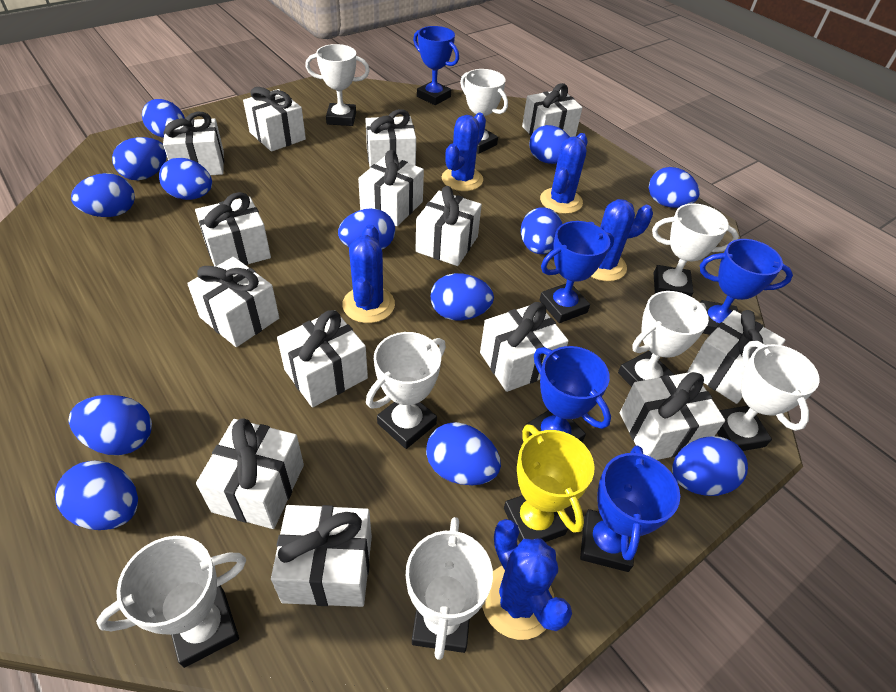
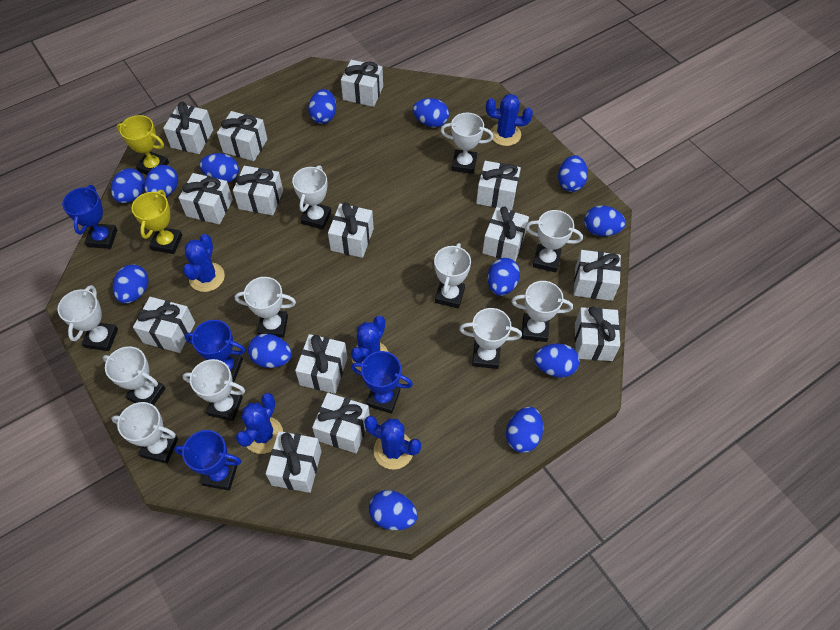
blue trophy: [413,26,459,105] [526,346,611,442] [539,221,614,323] [580,445,680,572] [700,239,793,335] = 5 -> [62,185,117,249] [174,430,241,490] [184,320,246,382] [351,351,413,414] = 4
white trophy: [96,536,246,668] [305,44,370,126] [366,332,446,449] [406,517,493,660] [460,69,508,154] [618,291,709,387] [652,203,739,297] [717,341,820,451] = 8 -> [58,285,118,351] [102,346,166,405] [111,402,178,464] [182,359,245,421] [235,277,296,338] [292,165,331,229] [434,243,471,308] [441,112,493,174] [459,308,522,369] [511,281,573,342] [525,210,583,272] = 11
yellow trophy: [504,424,594,542] = 1 -> [116,115,169,175] [132,190,183,254] = 2

